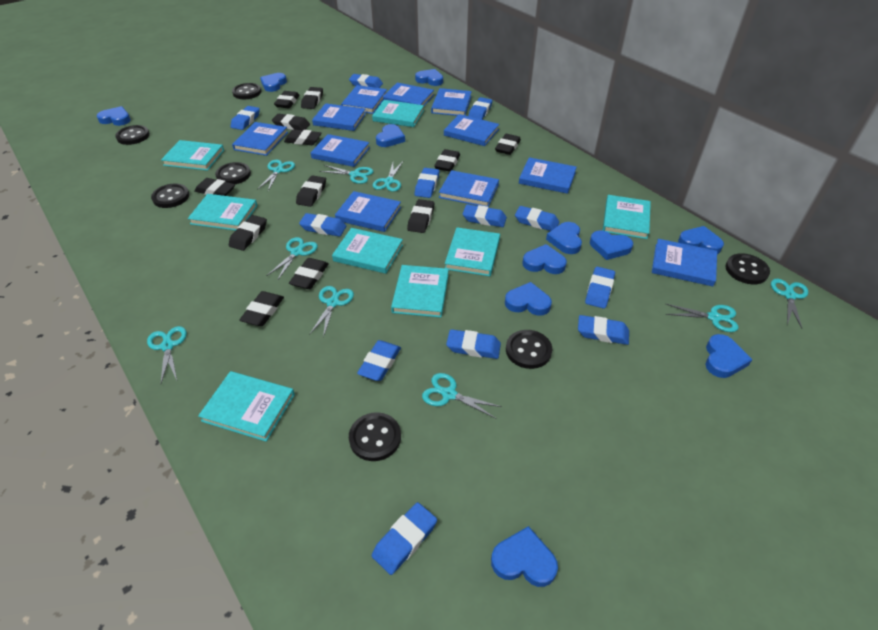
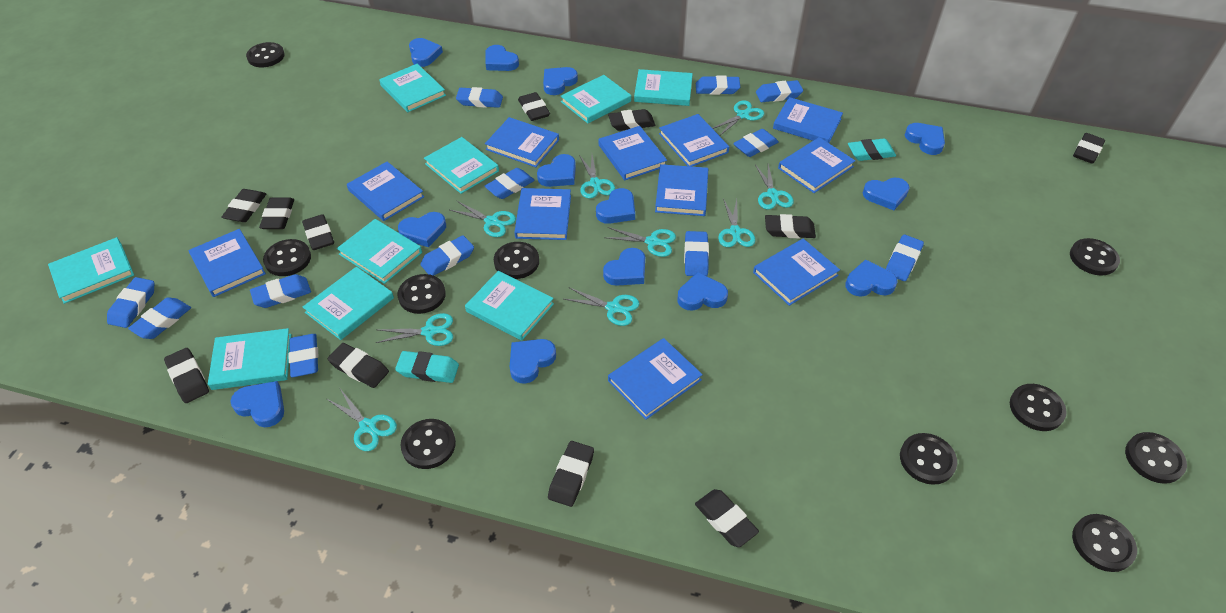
black button: [115,125,150,145] [151,183,189,208] [215,162,251,184] [232,83,261,99] [349,412,401,461] [506,330,552,369] [725,253,770,284] = 7 -> [246,42,285,67] [263,239,311,276] [397,274,446,314] [400,419,456,469] [494,242,539,279] [900,433,957,485] [1010,384,1067,431] [1070,238,1120,276] [1072,514,1137,572] [1125,432,1187,484] = 10
black eraser: [194,178,235,196] [229,215,267,251] [239,291,284,326] [272,114,310,130] [274,91,299,108] [284,129,321,145] [289,258,328,289] [296,175,326,207] [301,87,323,109] [407,199,434,233] [434,149,460,172] [495,134,521,155] = 12 -> [164,348,209,403] [221,189,266,222] [259,197,294,229] [302,214,334,250] [328,343,389,388] [518,92,550,121] [548,441,594,507] [608,109,655,131] [695,489,759,547] [765,214,816,238] [1073,133,1105,164] = 11
blue heart: [97,106,131,126] [260,73,287,92] [376,124,405,147] [415,69,443,86] [491,526,558,587] [505,282,552,316] [522,244,567,274] [546,222,582,254] [590,230,633,260] [678,226,724,254] [705,334,752,378] = 11 -> [230,381,284,427] [398,212,446,247] [409,38,443,67] [486,45,519,71] [510,339,556,384] [537,154,576,187] [543,67,578,95] [596,188,635,224] [603,248,645,286] [677,272,728,311] [845,259,898,297] [863,178,910,210] [905,123,945,155] = 13
turquoise book: [161,140,224,171] [188,194,258,231] [198,371,295,442] [332,228,403,274] [372,100,424,127] [391,265,449,318] [445,227,500,276] [603,195,651,239] = 8 -> [48,237,134,304] [208,328,291,390] [303,267,394,340] [337,219,422,284] [379,64,446,112] [424,137,499,194] [465,271,554,341] [561,75,631,123] [634,69,693,106] = 9
turquoise eraser: none = 0 -> [395,351,459,383] [848,139,896,161] = 2

